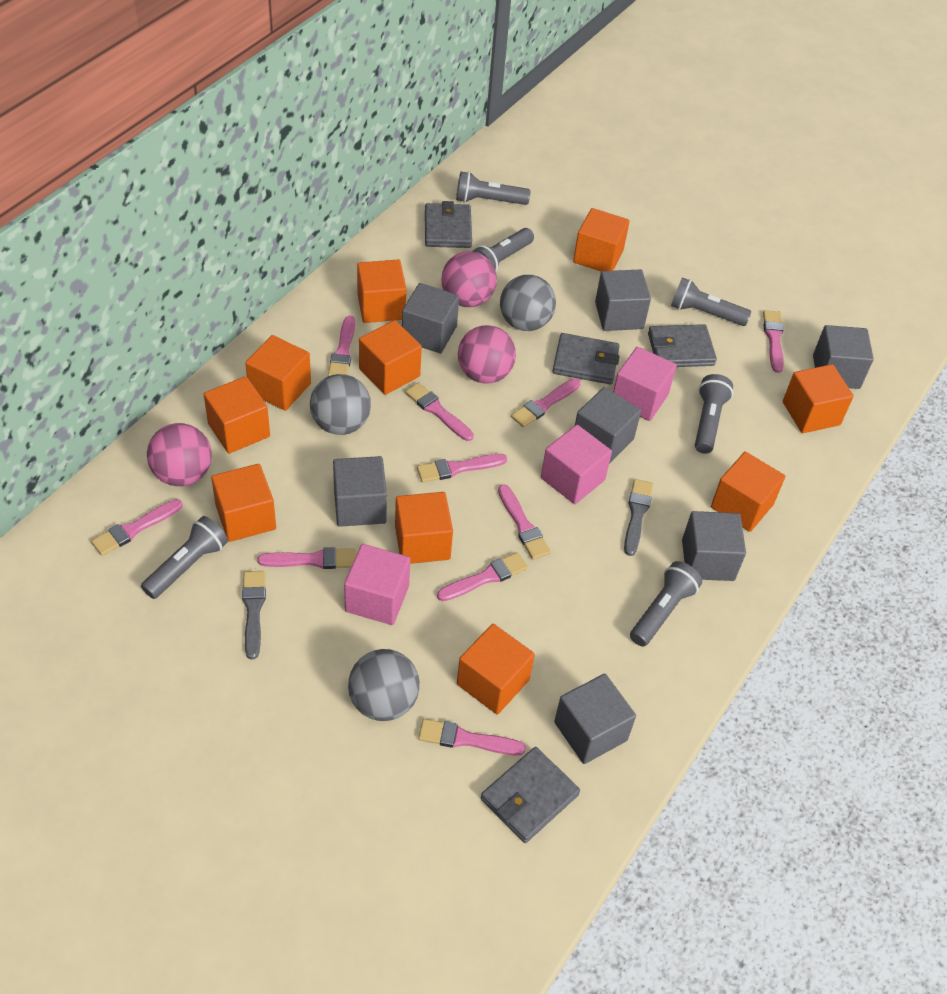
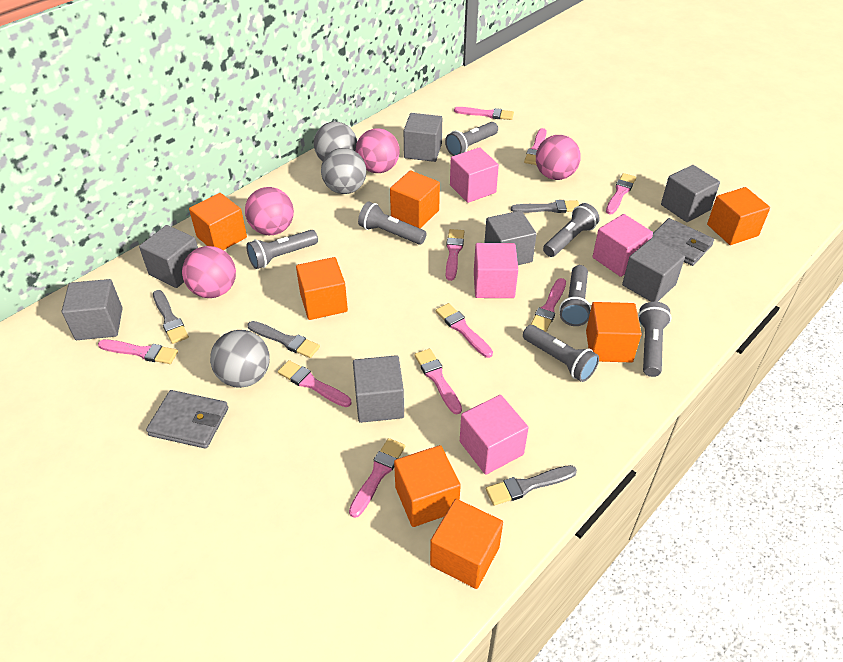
grey brush: [242,571,266,659] [624,479,653,556] = 2 -> [153,290,189,344] [247,321,320,358] [486,465,577,506] [511,200,579,213] = 4
grey flashlight: [141,516,228,599] [456,171,530,205] [473,228,534,272] [630,561,702,647] [671,277,751,326] [695,374,733,454] = 6 -> [246,230,318,269] [358,201,427,245] [445,122,498,156] [523,325,599,382] [543,203,600,257] [559,265,591,326] [638,302,671,377] = 7
grey wallet: [425,201,472,248] [481,747,580,843] [553,333,620,385] [648,324,717,367] = 4 -> [146,390,228,449] [652,218,714,266] = 2
orange cube: [204,376,270,454] [211,464,276,542] [245,335,311,411] [357,260,407,323] [359,320,422,395] [395,492,453,564] [457,624,535,714] [573,208,630,272] [711,452,785,532] [783,364,854,433] = 10 -> [189,193,247,250] [296,257,348,320] [390,170,440,228] [394,445,461,527] [430,499,503,589] [586,302,642,362] [707,187,770,245] = 7
pink ball: [147,423,212,486] [442,251,497,307] [458,325,516,384] = 3 -> [182,246,236,298] [245,187,294,235] [356,128,400,173] [536,135,581,180] = 4
pink cube: [344,544,410,625] [541,425,612,504] [613,347,677,421] = 3 -> [450,147,499,203] [460,395,529,475] [474,243,518,298] [593,214,653,277] = 4

